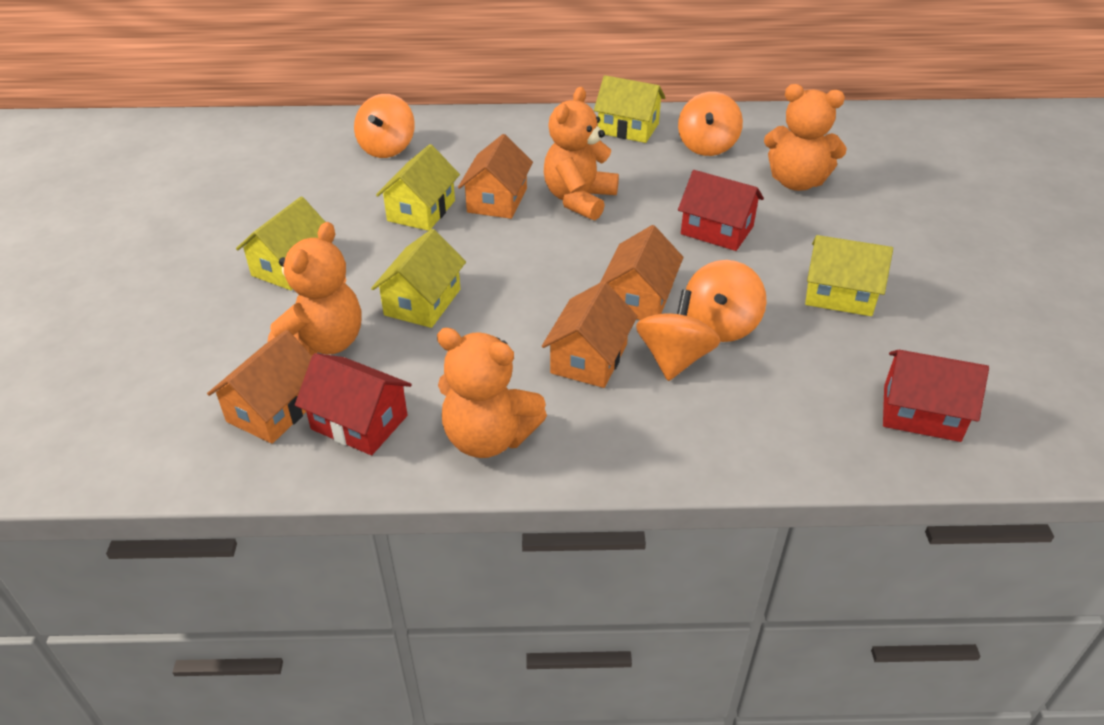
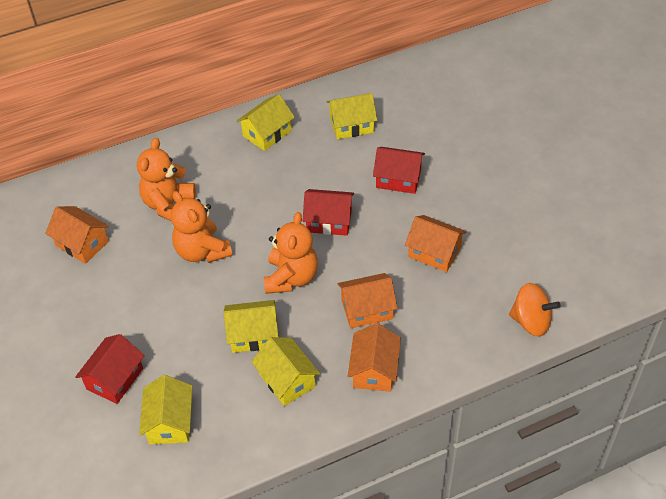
orange spinning top: [354,94,415,158] [636,290,721,381] [678,92,743,156] [686,260,767,342] = 4 -> [509,283,560,336] = 1
orange teddy bear: [268,222,362,355] [437,328,547,458] [544,87,619,220] [764,84,847,191] = 4 -> [137,138,196,221] [171,191,233,263] [264,212,318,294] = 3

